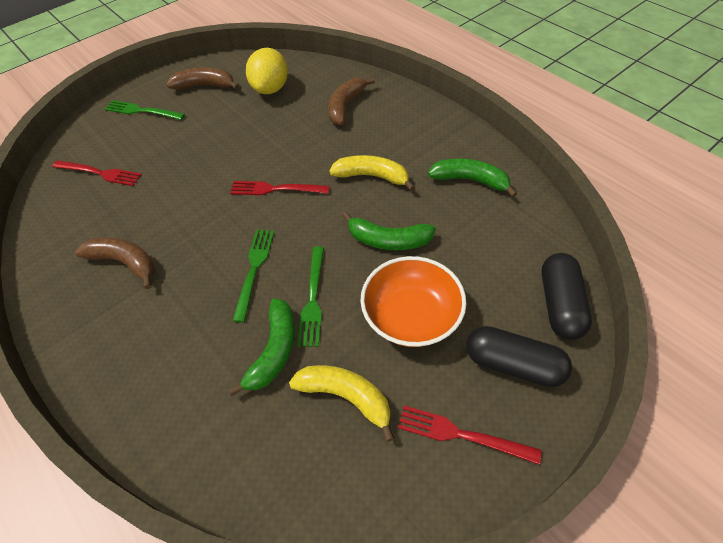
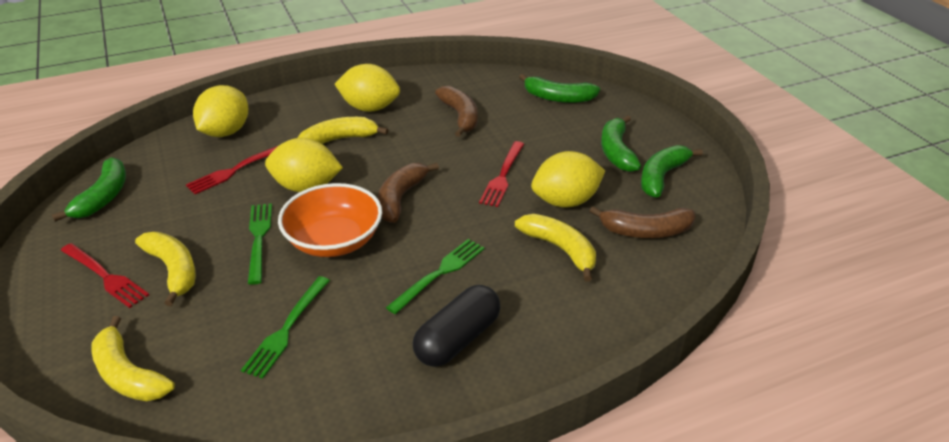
black capsule: [466,326,572,387] [541,253,592,340] = 2 -> [413,285,501,367] = 1
green banana: [228,298,295,396] [342,212,436,250] [428,158,517,197] = 3 -> [52,157,126,222] [519,74,600,103] [601,115,641,172] [641,145,703,197] = 4
yellow banana: [289,365,394,442] [329,155,415,191] = 2 -> [91,316,175,401] [135,232,196,306] [298,117,388,144] [515,214,596,282] = 4
yellow lemon: [246,48,288,94] = 1 -> [193,85,248,137] [265,138,343,192] [335,64,400,112] [531,151,605,207] = 4

